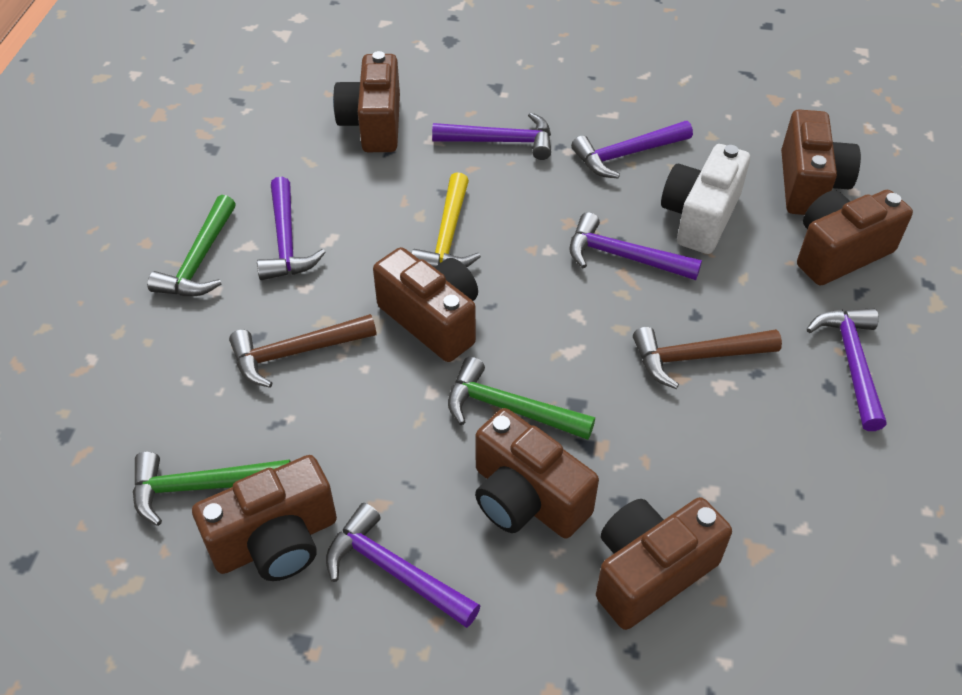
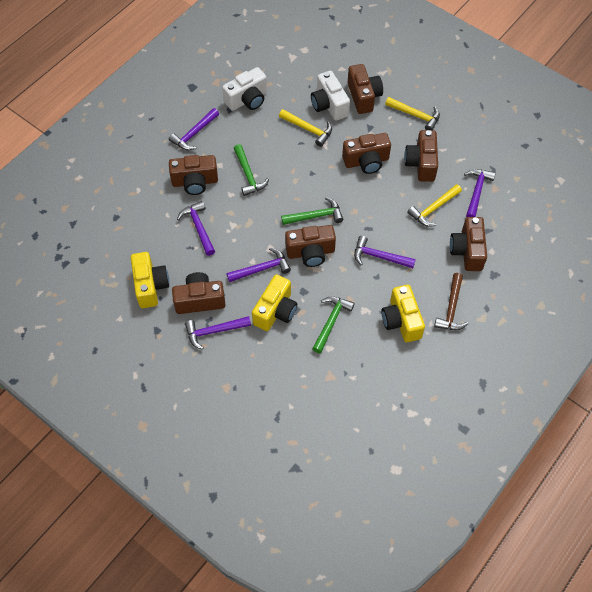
brown hammer: [229,314,376,388] [633,327,782,389] = 2 -> [434,273,468,330] = 1
white camera: [661,144,750,254] = 1 -> [222,67,267,111] [311,71,350,121] = 2
yellow camera: none = 0 -> [131,252,169,308] [252,274,297,331] [381,285,425,342] = 3
yellow hammer: [412,172,481,267] = 1 -> [279,109,332,147] [385,97,440,130] [407,184,462,227] = 3

